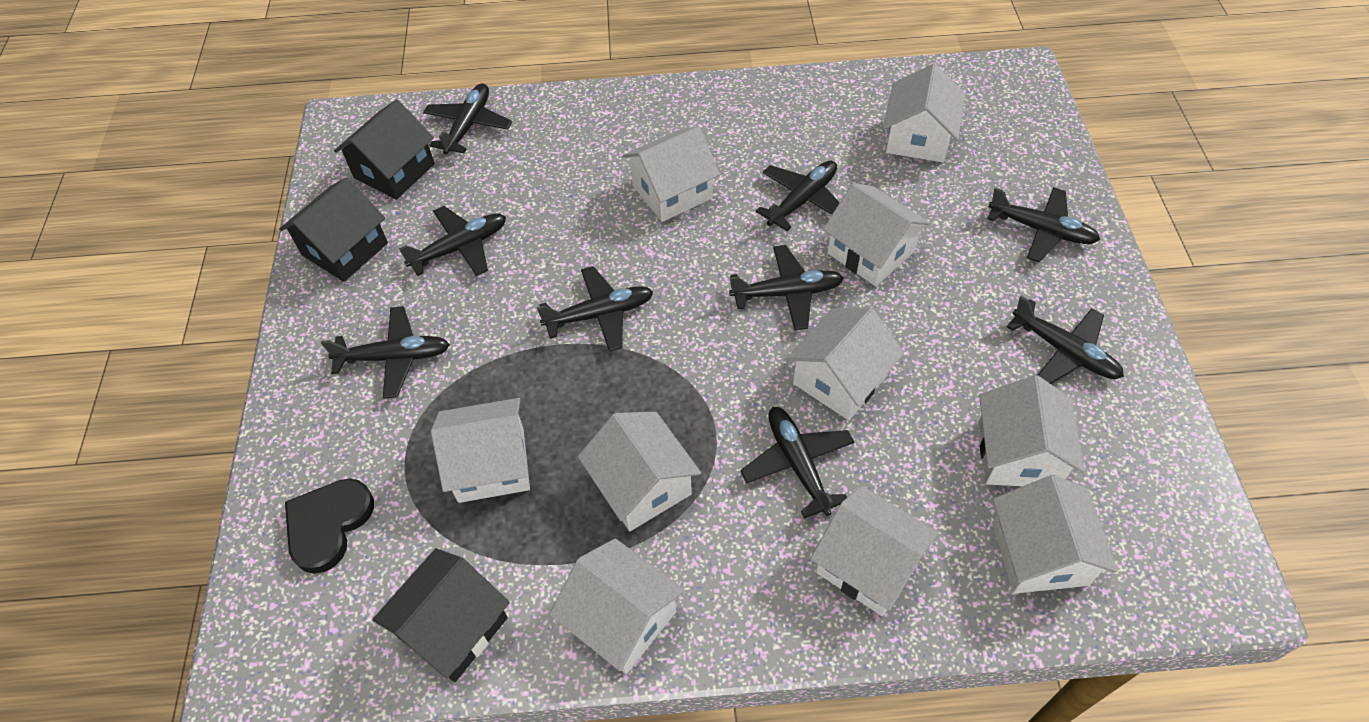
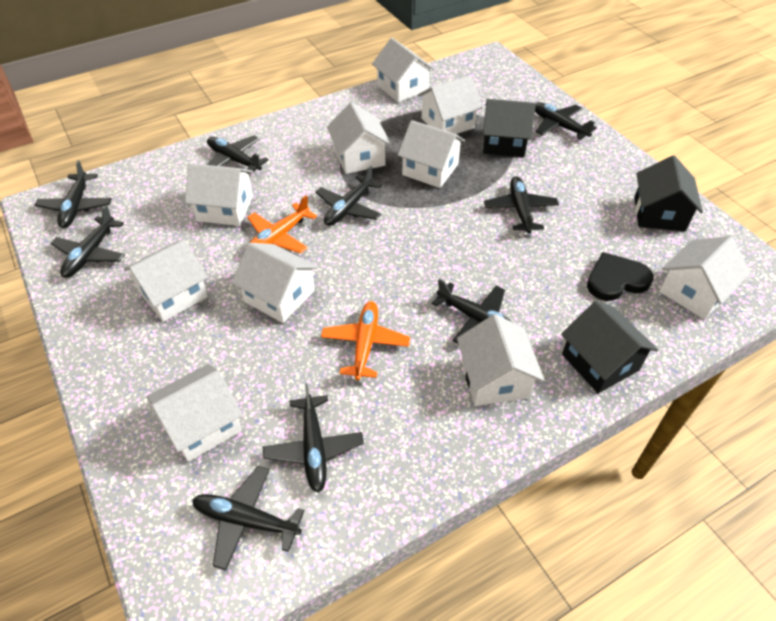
orange plane: none = 0 -> [247,195,317,253] [321,301,410,380] = 2

